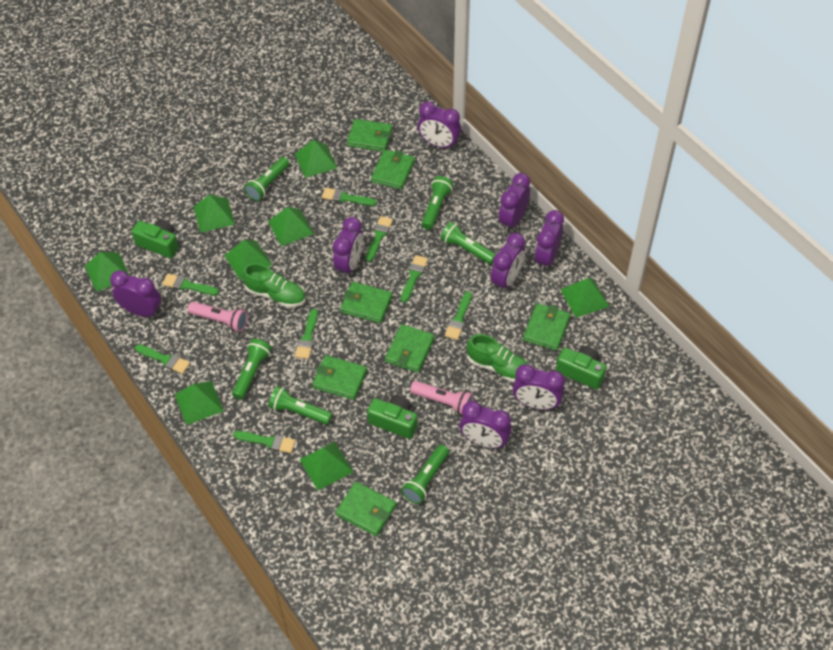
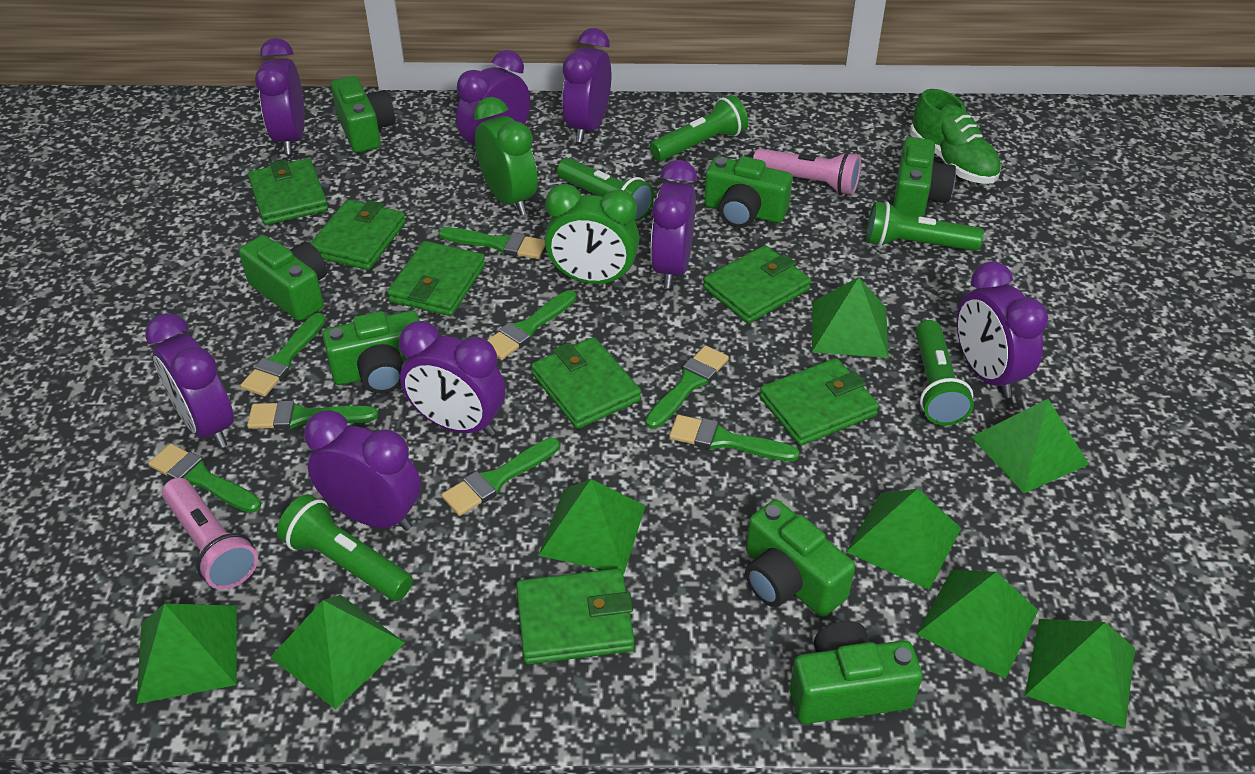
green camera: [131,219,179,258] [367,395,418,439] [556,346,606,390] = 3 -> [239,235,327,321] [323,311,420,394] [331,76,395,153] [704,156,792,228] [745,500,855,617] [790,621,923,724] [893,137,956,217] = 7
green clock: none = 0 -> [474,97,538,215] [545,184,639,284] = 2
green flashlight: [232,339,272,400] [244,157,289,201] [268,386,333,425] [401,445,449,504] [421,176,453,230] [441,222,496,264] = 6 -> [277,494,413,601] [557,158,654,222] [650,95,748,161] [866,201,984,251] [916,320,974,426] = 5
green shoe: [242,263,306,308] [467,334,529,383] = 2 -> [910,89,1002,184] = 1

